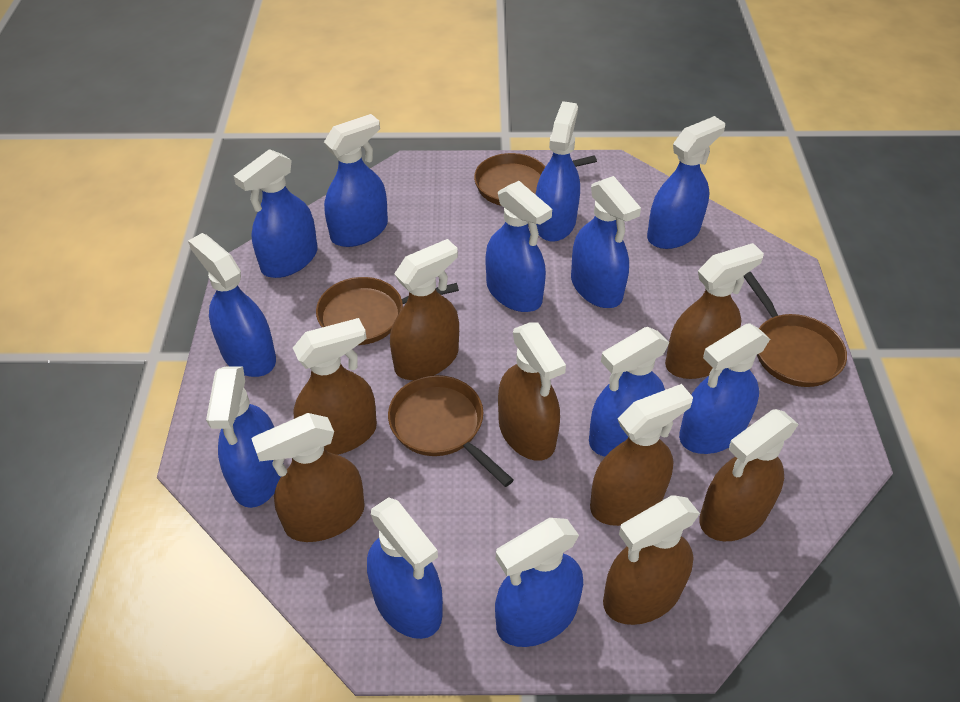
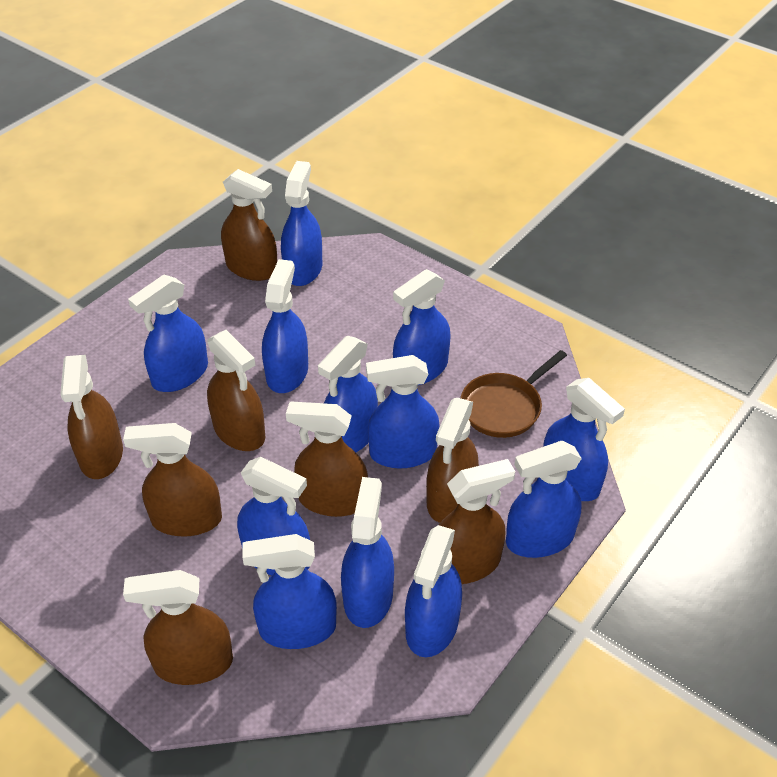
brown pan: [316,277,459,345] [388,375,514,487] [474,153,597,206] [744,272,847,387] = 4 -> [460,350,567,438] = 1

